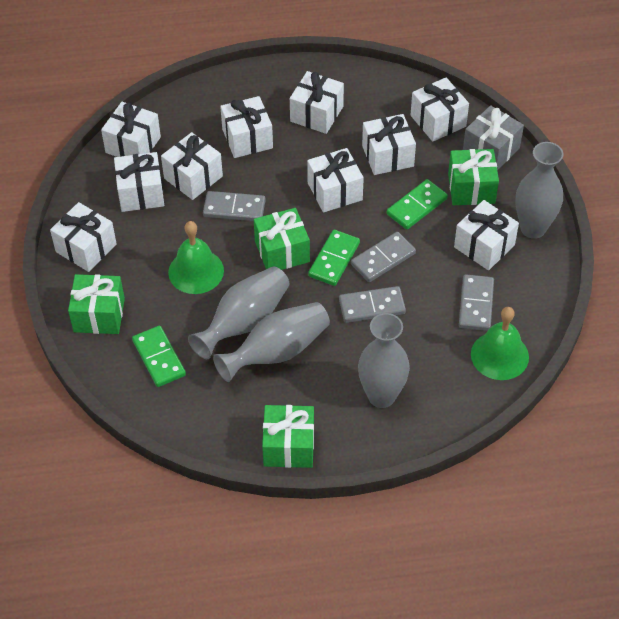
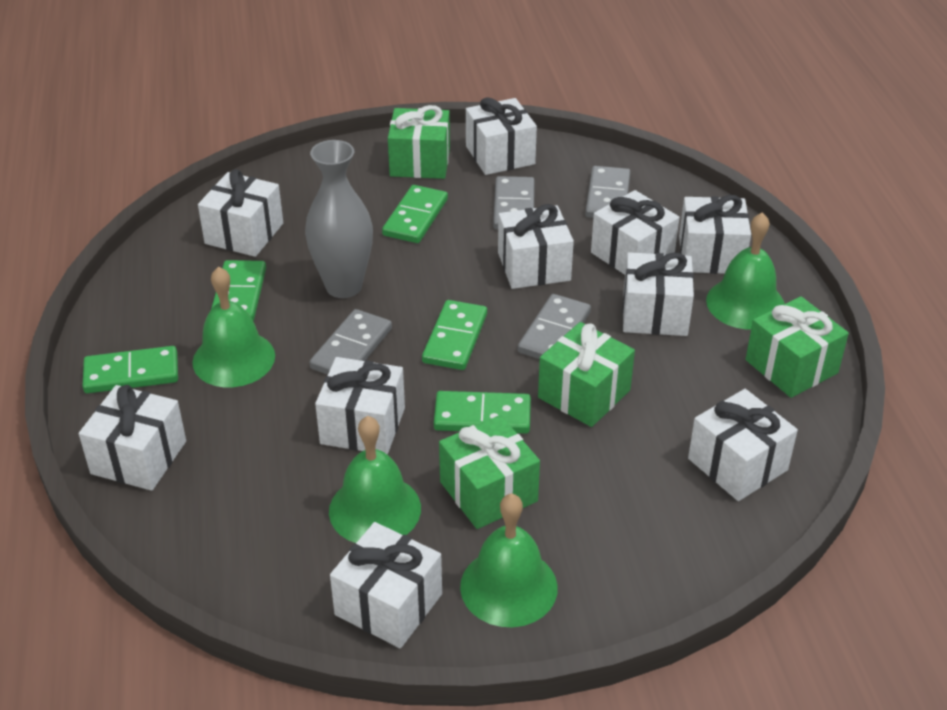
green bell: [168,221,224,294] [471,307,529,380] = 2 -> [192,266,275,387] [329,416,421,543] [460,494,558,627] [706,212,785,330] = 4
green domino: [132,326,186,387] [308,230,360,286] [387,179,448,230] = 3 -> [82,346,178,393] [211,260,266,321] [382,185,448,243] [422,300,487,370] [434,391,531,434] = 5
grey gift: [463,105,524,170] = 1 -> none = 0
grey vase: [188,266,289,359] [213,302,330,382] [358,313,410,408] [515,142,563,239] = 4 -> [305,140,373,298] = 1

